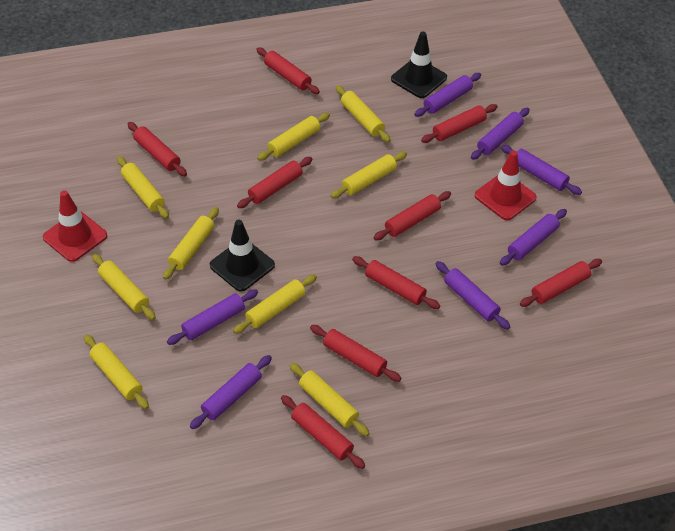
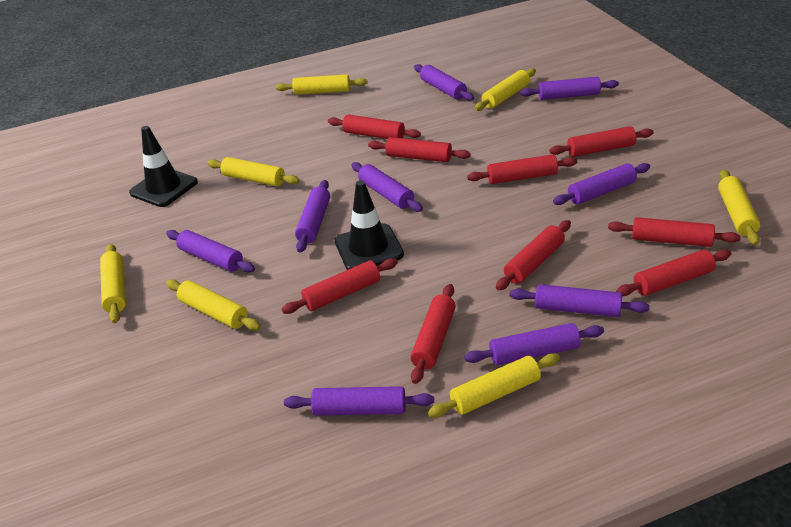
purple rolling pin: [167,289,258,345] [190,355,272,429] [415,73,481,117] [435,261,510,330] [471,108,530,160] [500,209,567,266] [501,145,582,195] = 7 -> [166,230,255,272] [284,386,434,416] [295,180,330,253] [351,162,423,212] [414,64,474,101] [464,323,604,365] [510,284,650,317] [520,77,619,100] [553,163,650,205] = 9
red traffic cone: [43,190,107,262] [475,150,537,220] = 2 -> none = 0
yellow rolling pin: [84,334,149,409] [92,254,156,320] [117,156,169,219] [163,207,219,280] [233,274,317,334] [257,113,330,161] [290,363,369,436] [331,152,407,198] [336,85,391,143] = 9 -> [100,244,126,323] [166,279,261,330] [207,157,299,187] [276,74,367,95] [428,353,560,418] [474,68,536,111] [718,170,760,245] = 7

